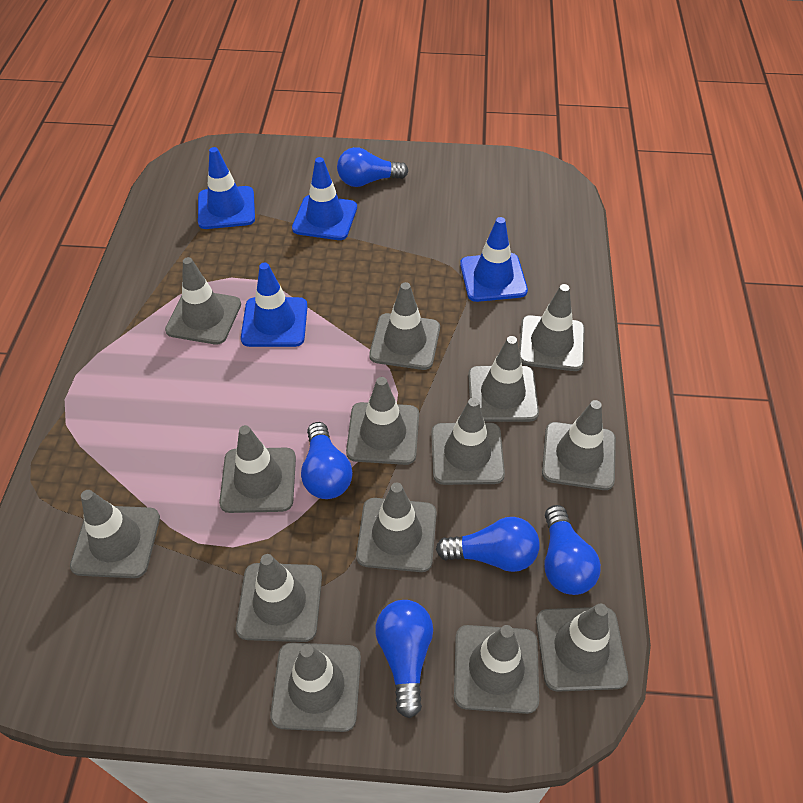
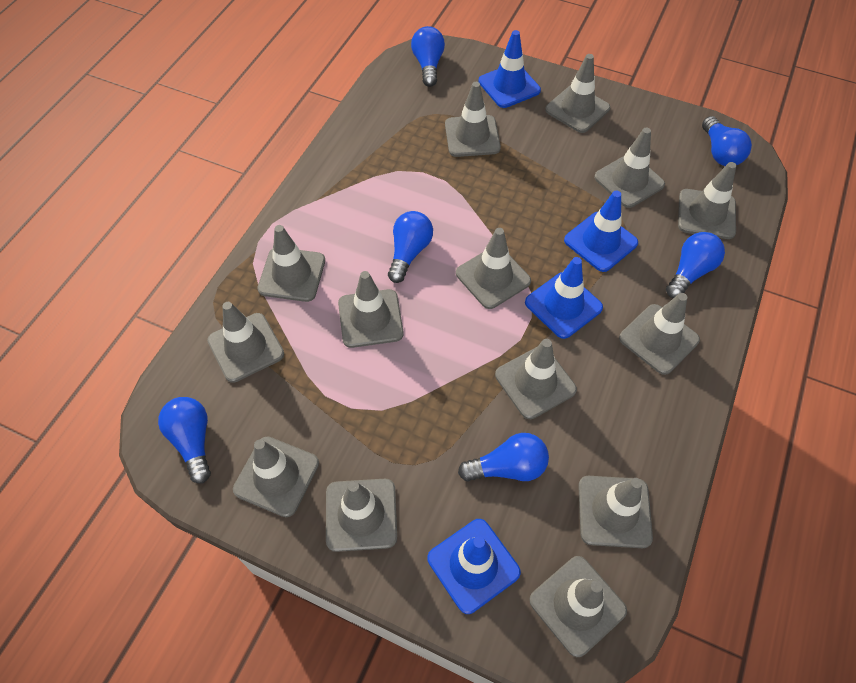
blue light bulb: [301,422,352,499] [337,147,408,187] [375,600,433,718] [436,517,540,572] [545,505,601,595] = 5 -> [158,397,211,484] [388,211,433,283] [411,26,445,87] [458,433,549,482] [666,232,725,298] [702,116,752,166] = 6

